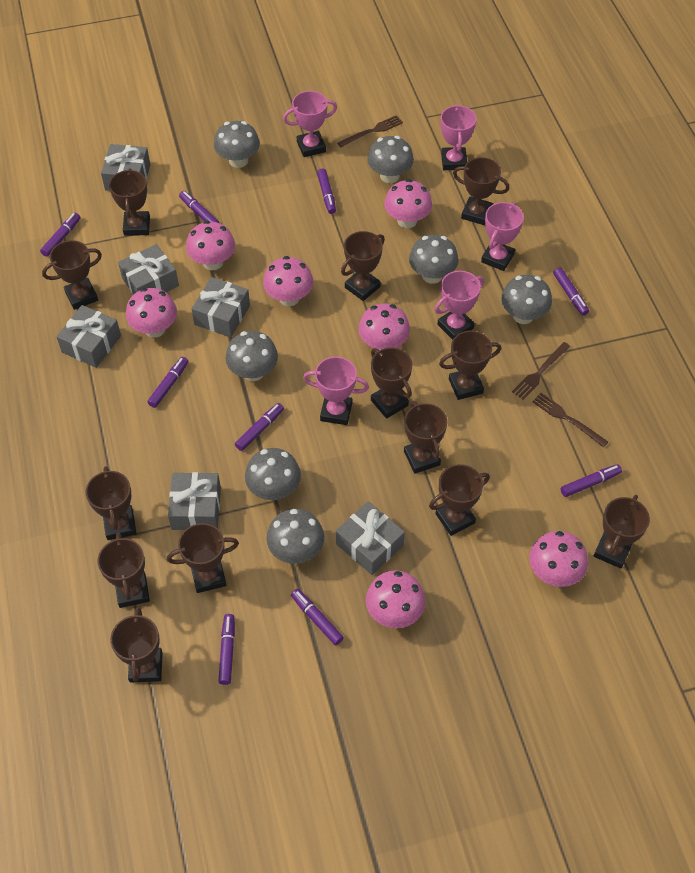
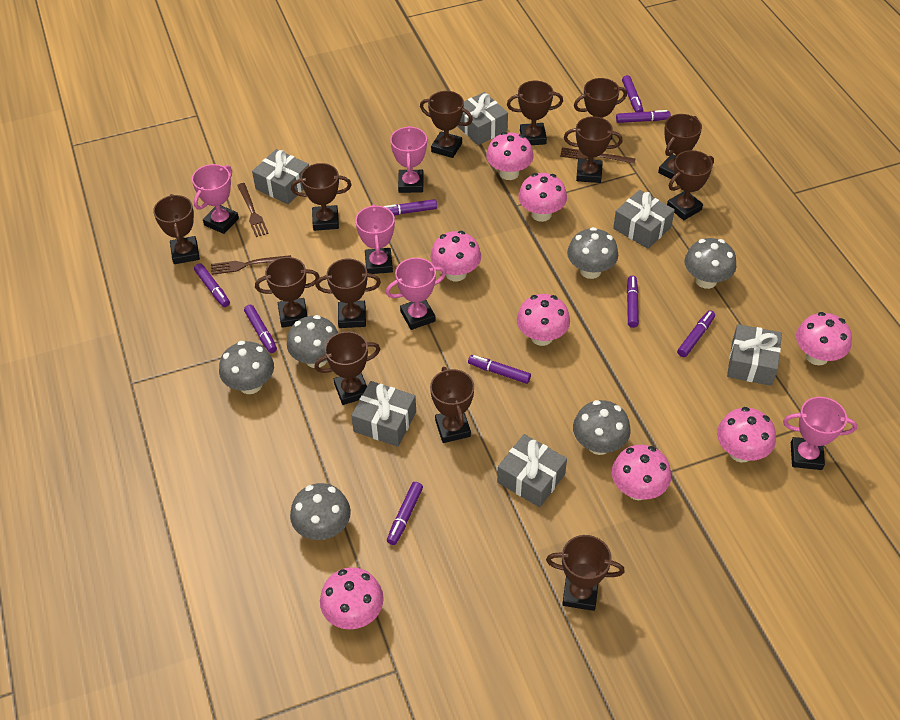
grey mushroom: [214,121,260,168] [225,331,278,381] [245,448,301,500] [267,509,324,564] [367,136,414,183] [409,235,459,284] [501,275,552,324] = 7 -> [219,341,274,394] [287,315,338,368] [290,483,351,540] [567,227,618,279] [573,400,631,455] [684,238,736,289] = 6
pink mushroom: [126,288,177,338] [186,221,235,270] [263,256,313,306] [358,303,410,350] [366,570,425,628] [384,179,432,228] [529,531,588,587] = 7 -> [320,567,384,629] [431,231,481,281] [486,132,533,180] [517,294,570,346] [518,173,567,222] [612,445,671,500] [717,407,776,463] [796,312,852,365] = 8

